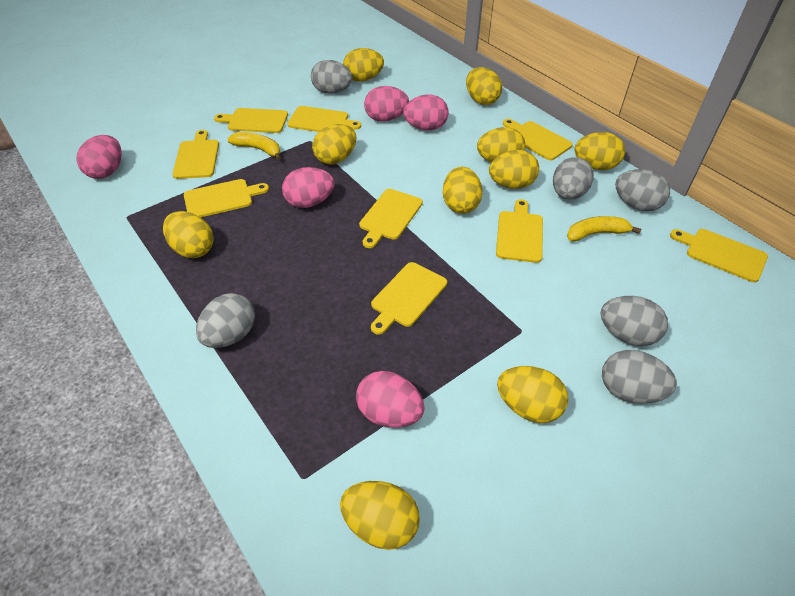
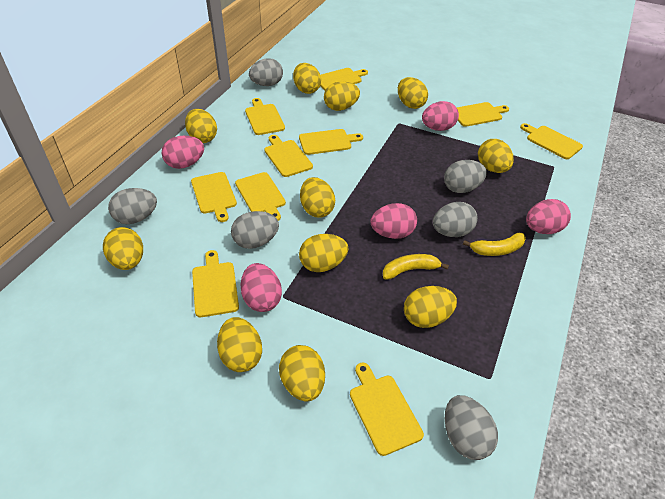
yellow cutting board: [172,130,219,179] [184,179,269,217] [214,108,288,133] [287,106,361,132] [359,189,423,248] [371,262,447,335] [496,199,543,263] [503,119,573,160] [670,229,768,282] = 9 -> [191,172,237,222] [192,250,239,317] [235,172,286,221] [245,98,285,135] [264,135,313,177] [299,129,363,155] [320,68,368,90] [350,362,424,456] [457,102,509,127] [520,123,583,159] = 10
yellow egg: [163,211,214,258] [312,124,356,164] [340,481,420,550] [343,48,384,82] [443,167,483,214] [466,67,502,105] [477,127,526,163] [489,150,539,189] [497,366,568,423] [574,132,625,170] = 10 -> [103,227,143,270] [185,109,217,143] [217,317,262,372] [279,345,325,401] [293,63,321,94] [299,234,348,272] [300,177,335,218] [324,81,360,111] [398,77,428,109] [404,286,457,328] [478,139,514,173] = 11

